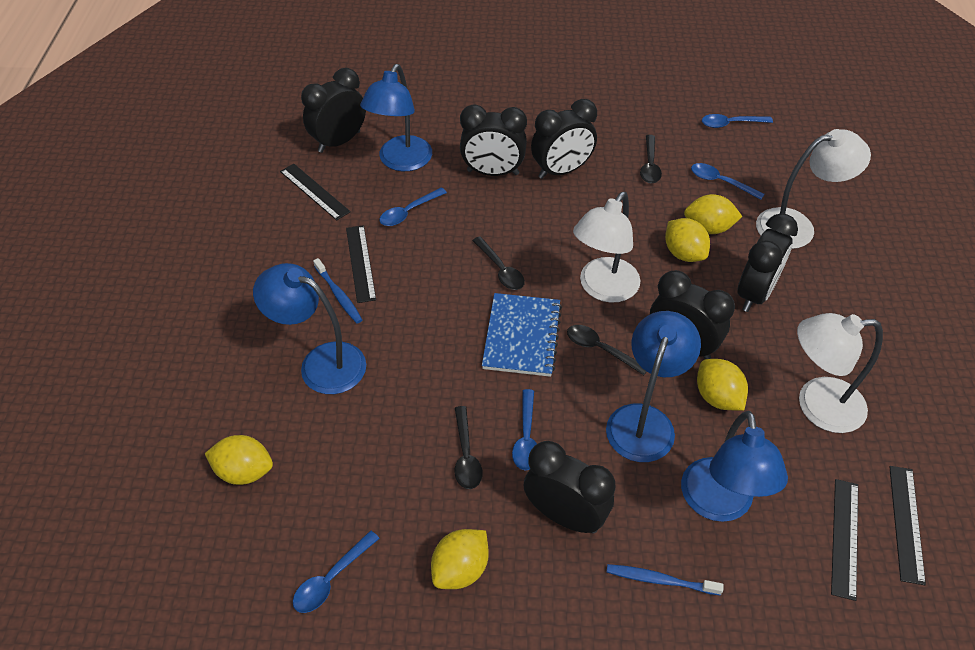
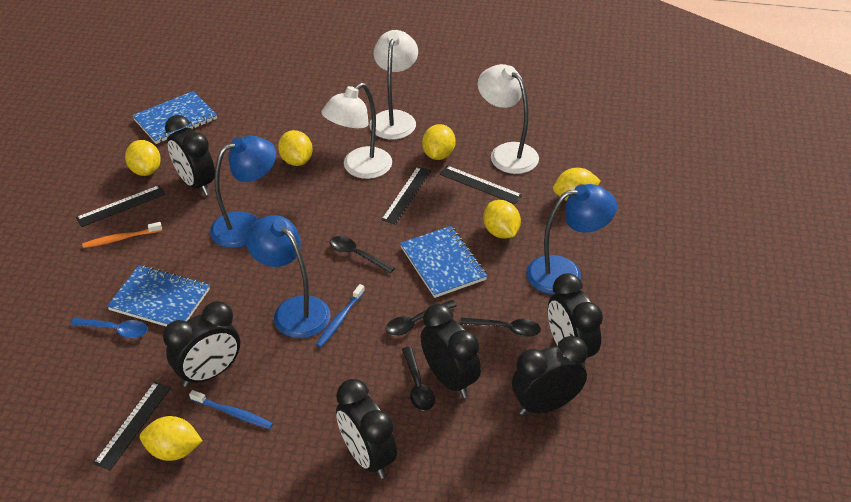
blue lamp: [253,263,366,394] [360,64,432,171] [606,311,701,462] [681,411,788,522] = 4 -> [210,136,276,248] [246,215,331,338] [526,184,617,295] = 3
blue notebook: [482,293,562,377] = 1 -> [107,265,210,326] [132,91,217,144] [400,226,487,298] = 3
blue spoon: [293,531,380,613] [380,188,447,226] [512,389,537,471] [691,163,765,200] [702,114,773,128] = 5 -> [70,318,148,338] = 1
orange toothbrush: none = 0 -> [82,222,162,248] = 1
yellow lemon: [205,435,273,485] [431,529,489,589] [665,218,710,262] [684,194,743,234] [697,359,748,411] = 5 -> [125,140,161,176] [140,416,202,461] [278,130,313,166] [422,124,456,160] [483,200,521,239] [553,168,601,201] = 6

